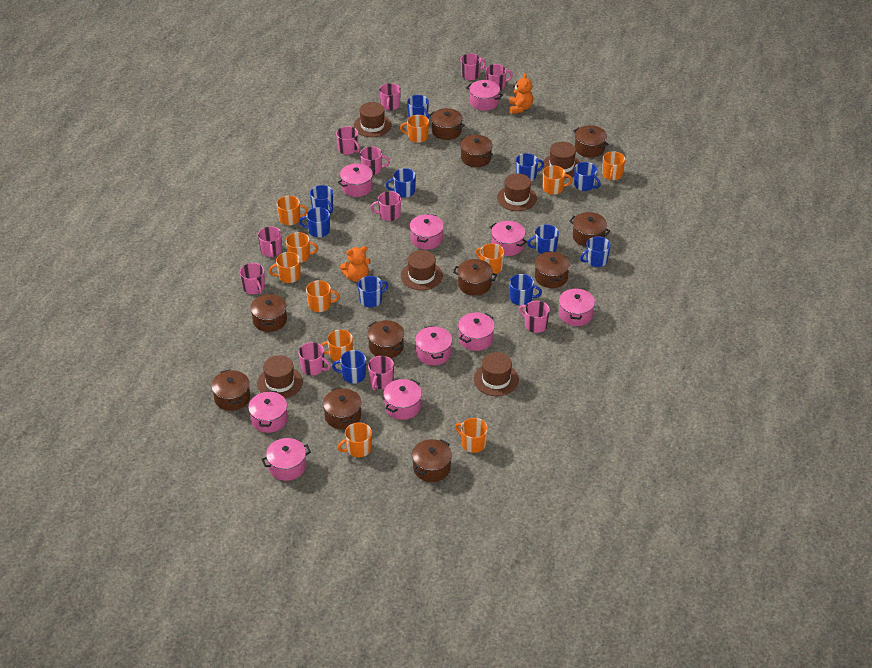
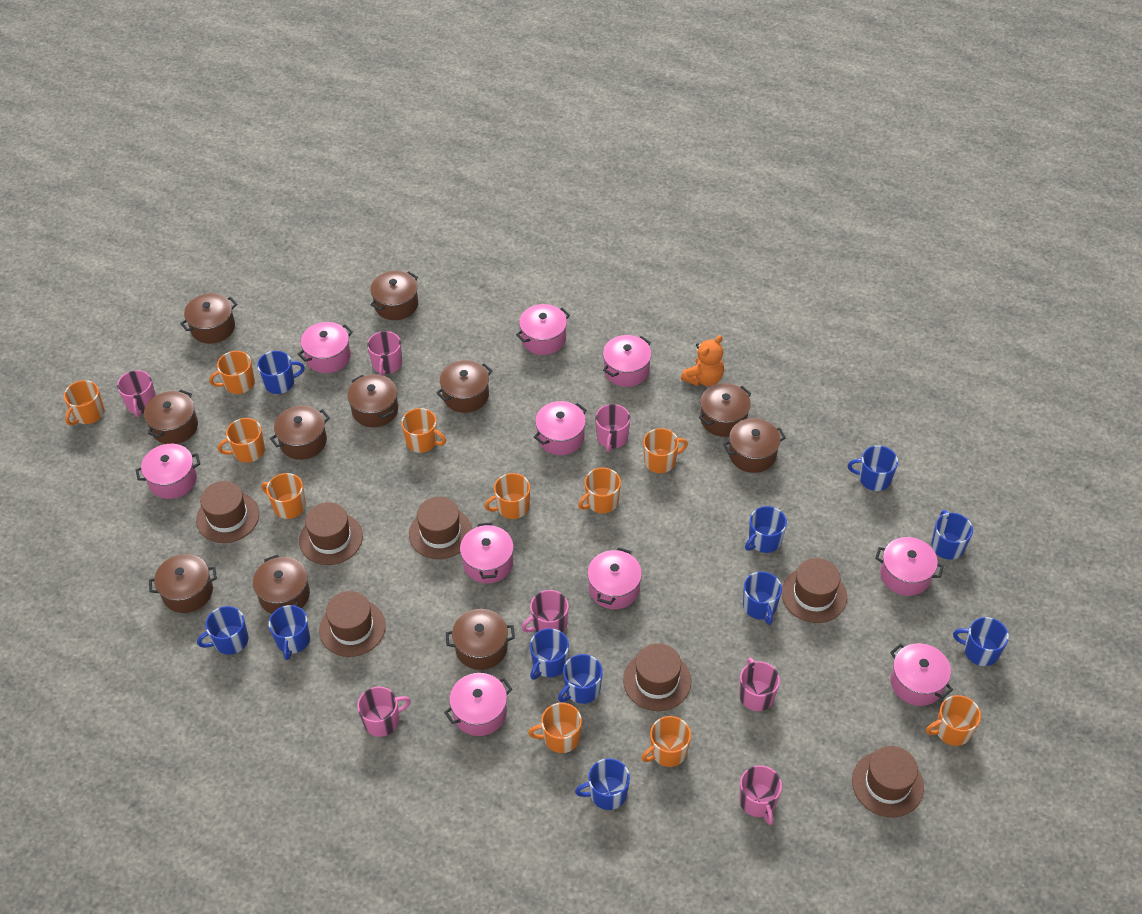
brown hat: [257,355,303,399] [354,102,392,137] [401,250,443,290] [474,352,519,396] [497,173,537,211] [543,142,580,178] = 6 -> [196,481,259,543] [299,502,363,565] [319,591,386,657] [409,497,472,559] [623,643,691,711] [781,558,847,623] [852,746,924,817] = 7
orange teddy bear: [340,246,371,282] [509,73,533,114] = 2 -> [681,335,724,386] = 1
pink mug: [240,263,265,294] [258,226,282,258] [298,342,331,375] [336,126,360,155] [360,147,390,175] [368,356,394,390] [370,191,401,221] [379,83,401,111] [461,54,486,80] [486,64,513,90] [519,301,550,333] = 11 -> [117,370,156,417] [357,687,411,737] [367,331,402,376] [522,590,569,633] [595,404,630,452] [739,657,780,711] [739,765,782,825] = 7

